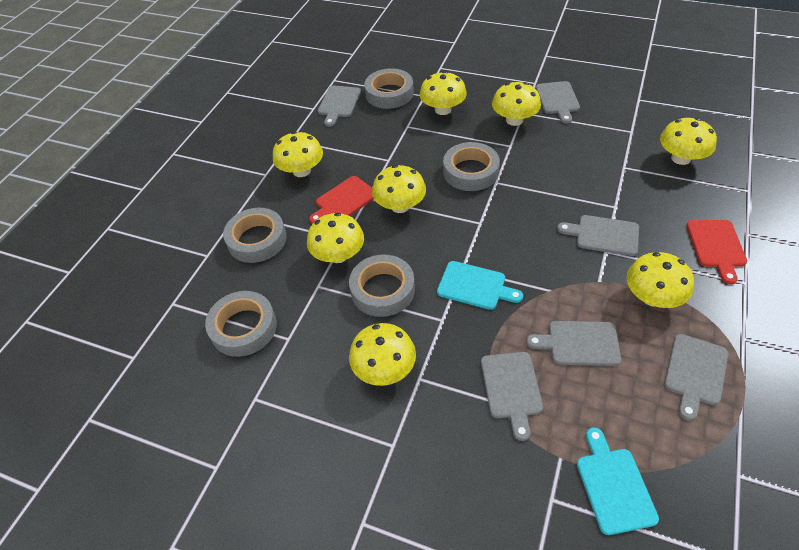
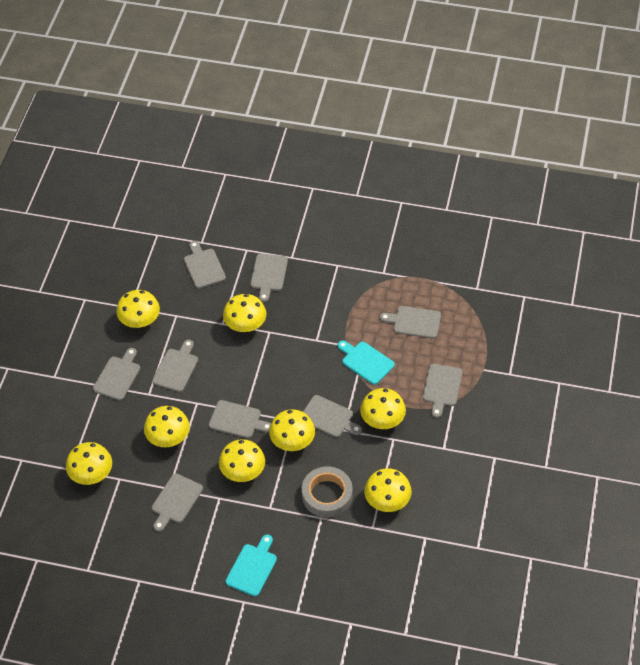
grey cutting board: [318,85,361,127] [481,352,543,441] [526,321,621,366] [536,81,580,124] [557,215,639,256] [664,334,728,421] = 6 -> [93,348,140,400] [152,339,198,392] [152,474,203,532] [184,241,226,289] [209,400,271,438] [251,254,288,302] [303,395,362,437] [380,306,441,339] [423,364,463,418] = 9
grey tape: [205,291,277,357] [223,208,287,263] [349,255,415,317] [364,68,414,109] [443,142,500,191] = 5 -> [302,466,353,518] = 1
red cutting board: [309,176,374,224] [687,220,747,284] = 2 -> none = 0

